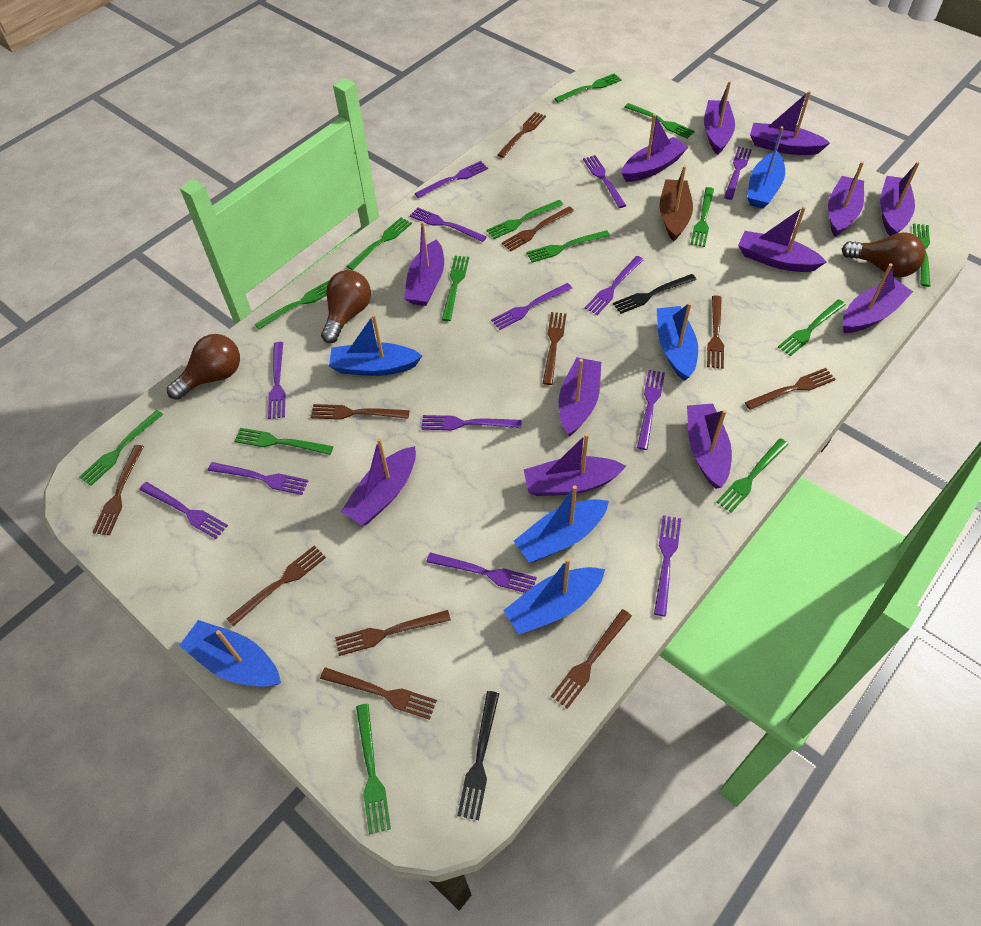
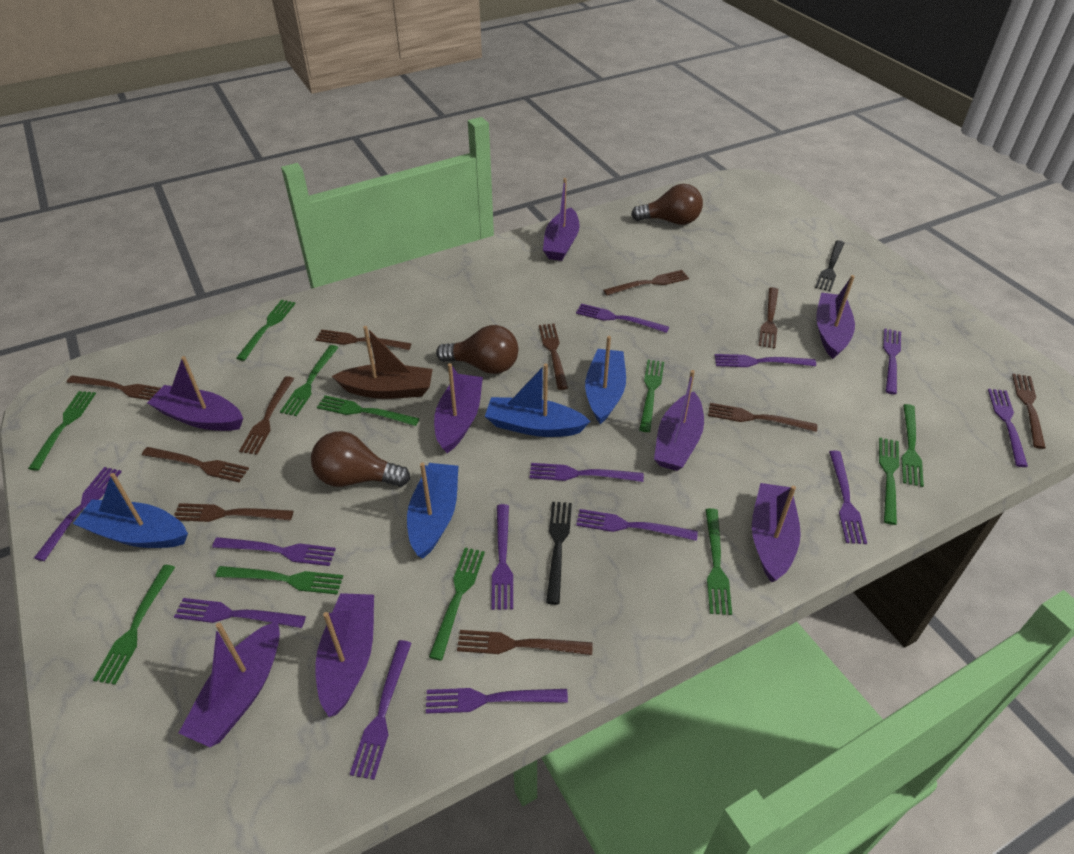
blue boat: [179,620,281,686] [329,314,422,376] [503,558,605,635] [514,485,609,563] [657,302,698,381] [747,126,785,209] = 6 -> [73,473,188,548] [407,462,458,558] [485,363,591,437] [585,336,626,424] = 4
green fork: [79,410,163,486] [234,428,333,455] [254,280,330,329] [346,217,412,270] [356,704,391,834] [442,256,469,321] [486,200,563,239] [526,230,610,263] [554,73,622,102] [625,103,695,139] [690,187,714,247] [716,438,789,512] [778,299,846,356] [913,223,930,287] = 14 -> [28,391,96,471] [93,565,175,685] [215,566,343,594] [236,300,296,361] [280,345,339,416] [317,395,419,426] [429,548,485,660] [639,360,664,432] [705,508,732,615] [879,437,899,525] [902,404,924,487] = 11
purple boat: [341,438,416,525] [404,221,444,306] [524,433,626,496] [559,357,601,437] [622,114,688,182] [687,404,732,489] [704,81,735,155] [738,206,827,272] [750,91,830,155] [828,161,864,237] [843,263,913,333] [880,162,920,236] = 12 -> [147,356,243,431] [179,621,280,747] [315,593,374,717] [434,363,483,453] [543,178,580,261] [654,370,704,471] [752,483,801,583] [816,275,855,359] = 8

